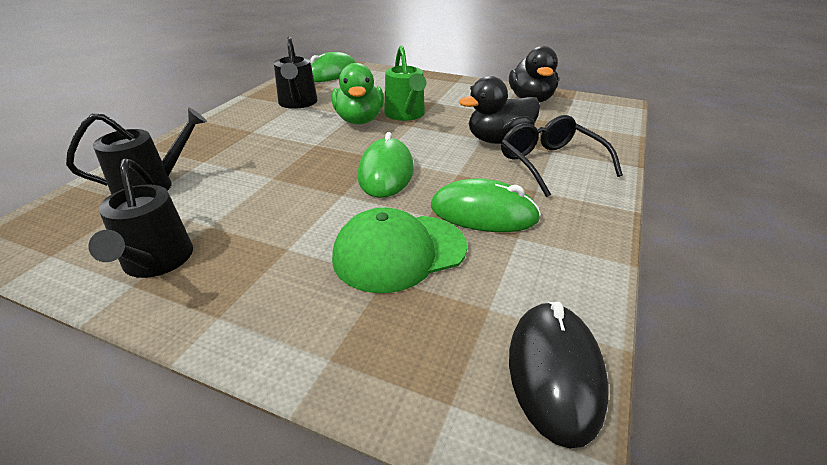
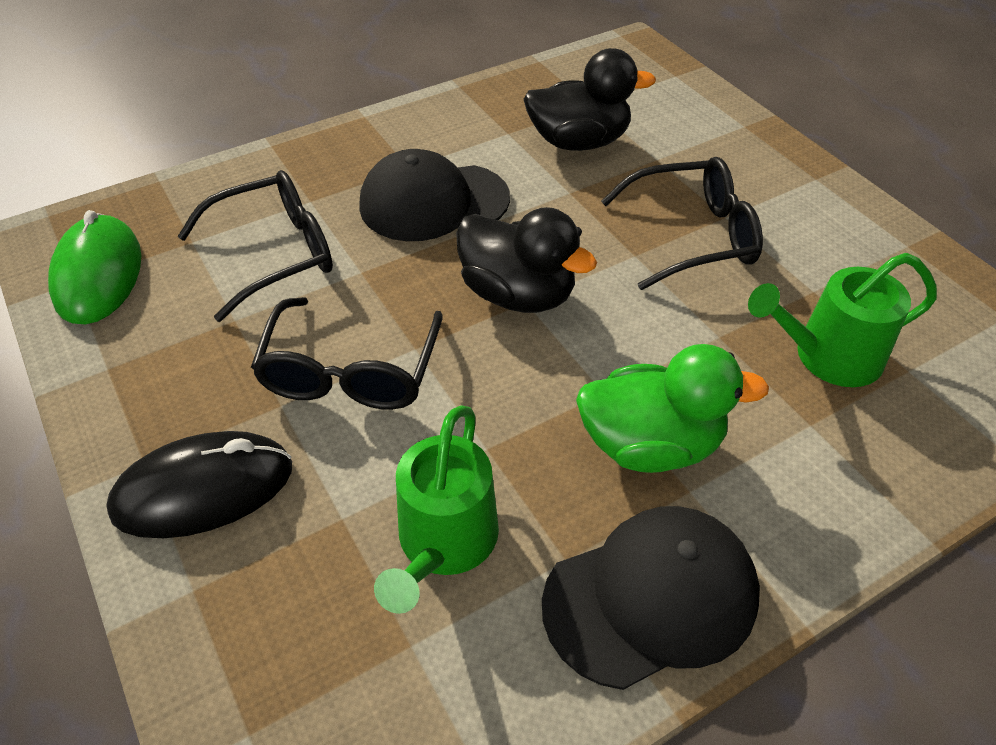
black cap: none = 0 -> [359,149,510,241] [542,506,760,690] = 2
black glasses: [501,115,623,197] = 1 -> [178,170,333,322] [251,297,443,410] [601,157,763,290] = 3
black watering can: [66,107,207,194] [88,159,193,278] [274,37,318,109] = 3 -> none = 0
green cap: [332,207,467,293] = 1 -> none = 0
green mouse: [310,52,356,82] [358,132,414,198] [431,179,541,232] = 3 -> [48,210,141,324] = 1
green watering can: [384,45,426,121] = 1 -> [374,405,499,614] [748,253,937,387] = 2

